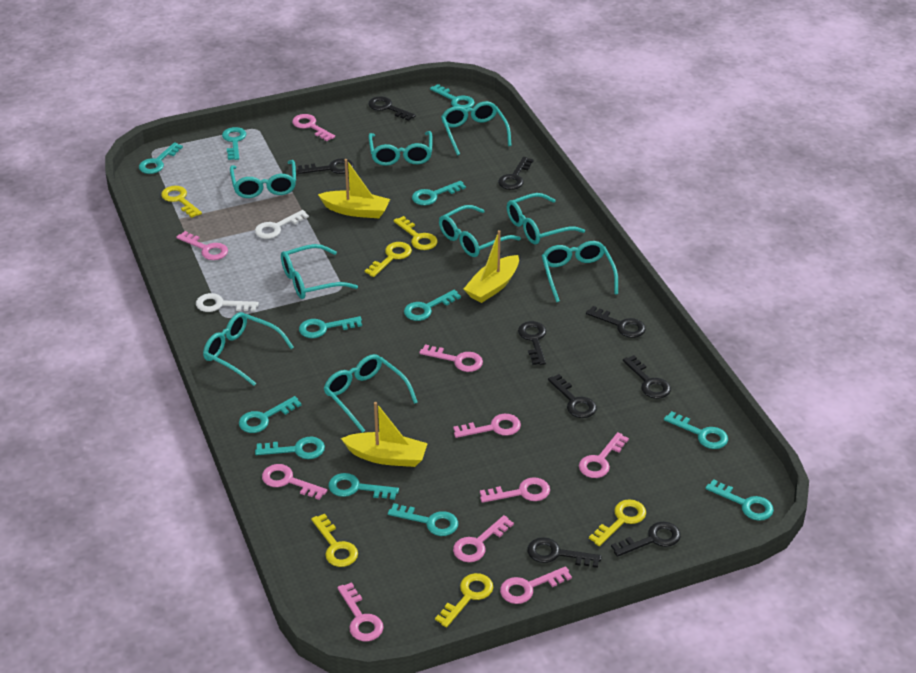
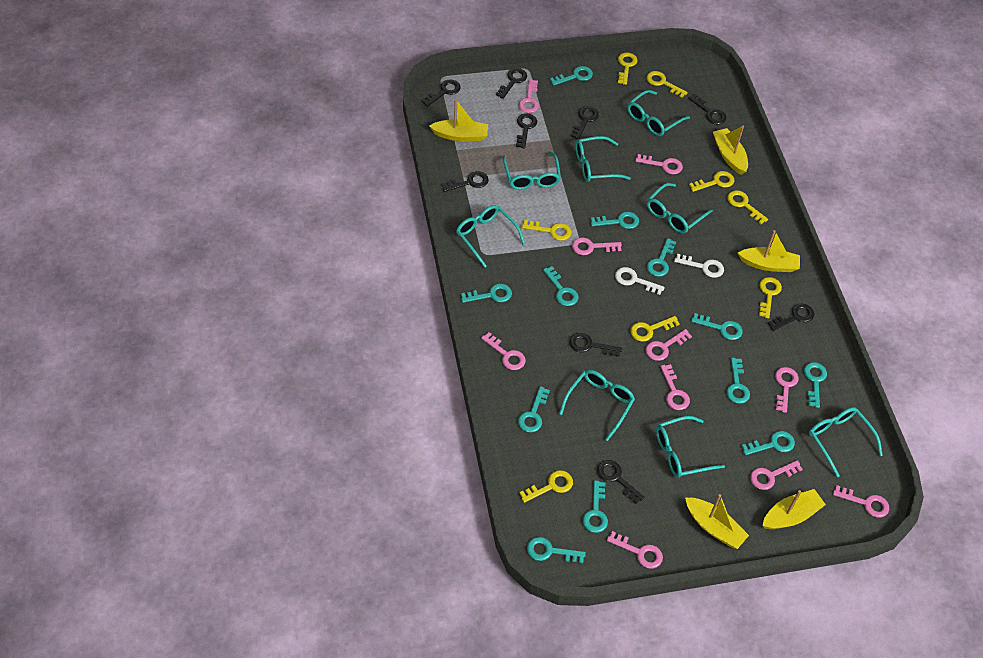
turquoise glasses: [203,312,294,386] [230,160,296,198] [281,244,358,299] [324,354,418,433] [369,131,433,166] [439,205,521,257] [441,101,512,156] [507,193,585,244] [542,241,618,302] = 9 -> [456,205,525,268] [503,152,561,190] [559,370,635,441] [575,136,631,182] [627,90,690,136] [647,183,713,233] [656,416,725,478] [809,407,883,477] = 8
yellow boat: [318,159,390,218] [341,402,428,467] [464,230,519,303] = 3 -> [429,99,488,141] [685,494,749,549] [713,126,748,175] [738,230,800,272] [762,489,826,529] = 5
yellow key: [161,186,202,218] [311,514,358,567] [365,242,412,277] [393,216,438,250] [435,573,493,628] [589,499,646,546] = 6 -> [519,470,573,503] [522,220,571,241] [618,52,637,85] [630,316,680,342] [646,71,688,98] [689,171,734,192] [727,190,768,224] [759,277,782,318] = 8

